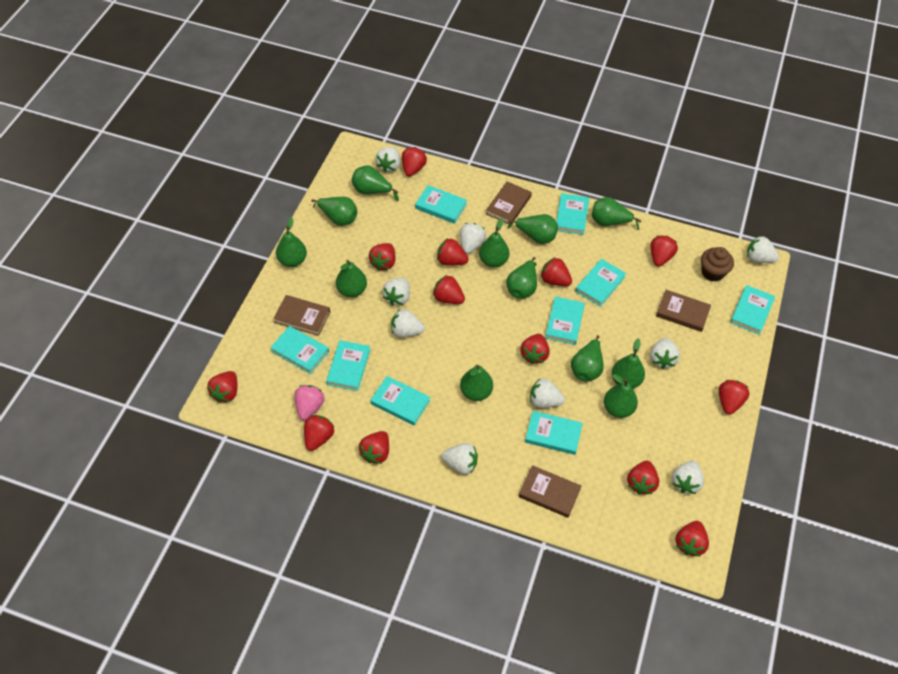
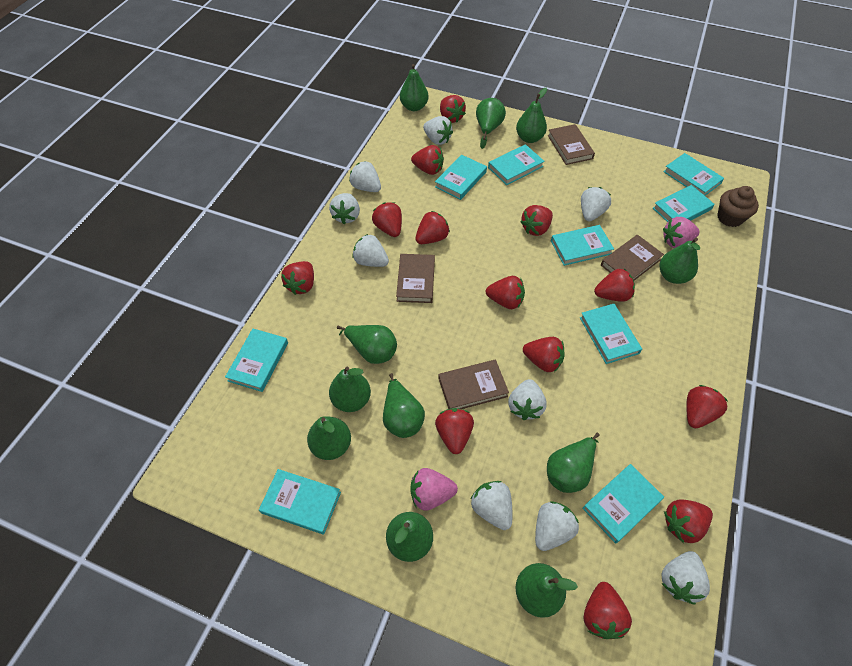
green pear: [276,217,307,267] [311,197,357,226] [336,260,367,297] [352,165,399,202] [460,364,493,401] [479,218,509,267] [506,257,537,299] [507,214,558,244] [571,335,604,382] [592,197,641,230] [604,374,638,418] [612,338,645,389] = 12 -> [307,417,351,460] [329,367,371,412] [337,325,397,364] [383,373,425,438] [386,512,433,562] [400,64,429,111] [476,98,506,149] [516,87,547,143] [516,563,578,618] [547,433,600,493] [660,238,700,284] = 11
pink strawberry: [294,385,325,420] = 1 -> [410,468,458,511] [663,217,699,248] = 2

